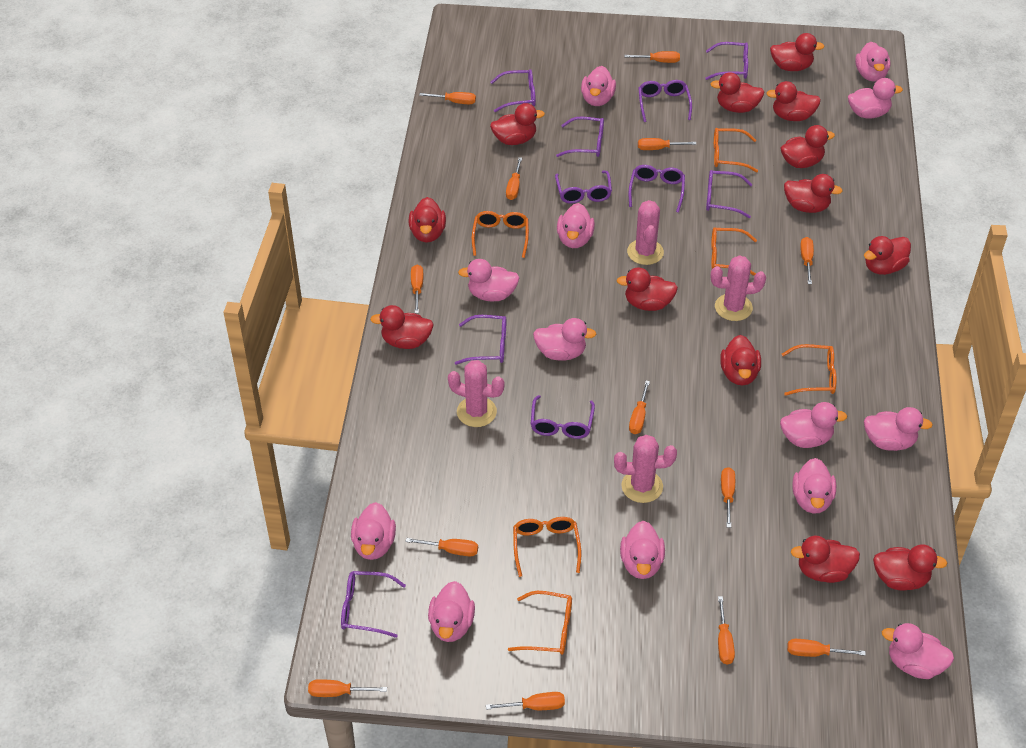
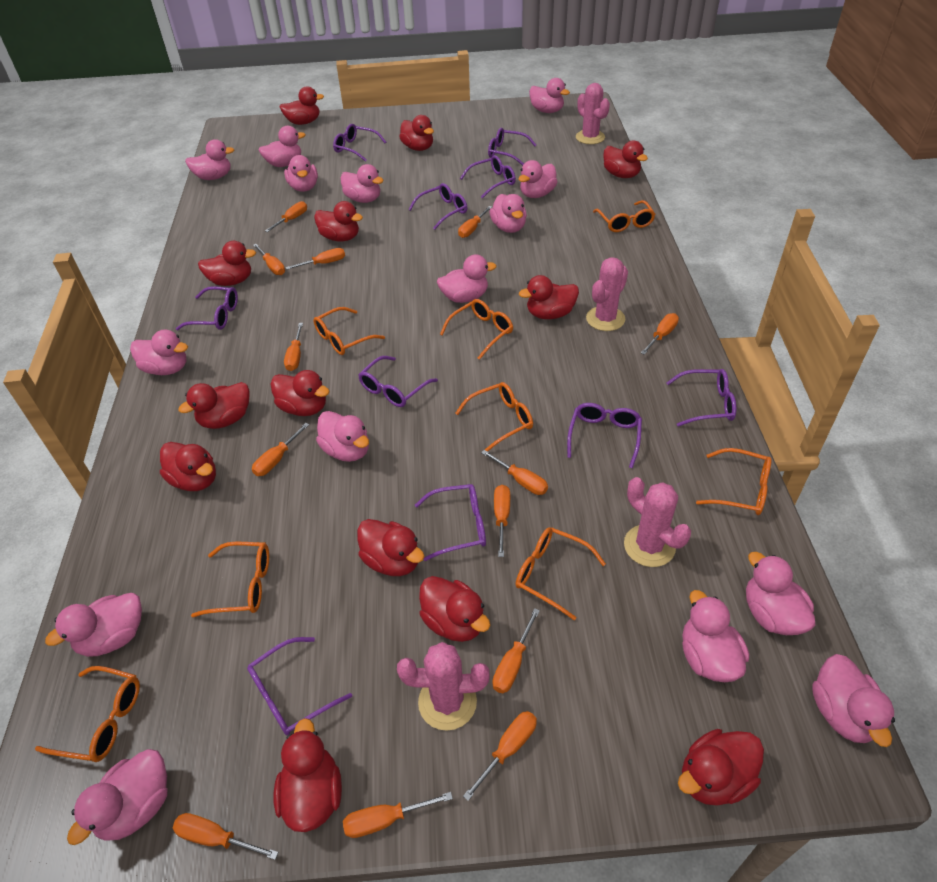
orange glasses: [472,211,529,258] [508,591,572,655] [513,517,581,577] [711,227,757,276] [714,128,758,172] [782,344,837,396] = 6 -> [35,666,140,762] [191,542,269,618] [313,307,385,355] [440,299,513,360] [455,382,533,452] [516,527,606,620] [593,200,655,232] [696,448,771,515] = 8
pink duck: [351,502,396,560] [428,581,475,642] [458,259,519,302] [533,318,596,360] [557,203,595,248] [581,66,616,106] [620,521,665,579] [780,402,847,448] [792,458,837,514] [848,78,903,118] [855,42,891,82] [864,407,933,451] [882,623,954,679] = 13 -> [45,593,142,657] [67,749,167,845] [130,330,188,375] [185,139,234,180] [259,126,306,167] [284,155,318,192] [316,411,369,462] [340,164,384,203] [437,254,497,303] [489,194,527,233] [518,160,557,198] [529,78,570,113] [682,590,749,682] [746,552,815,635] [812,654,895,747] = 15

